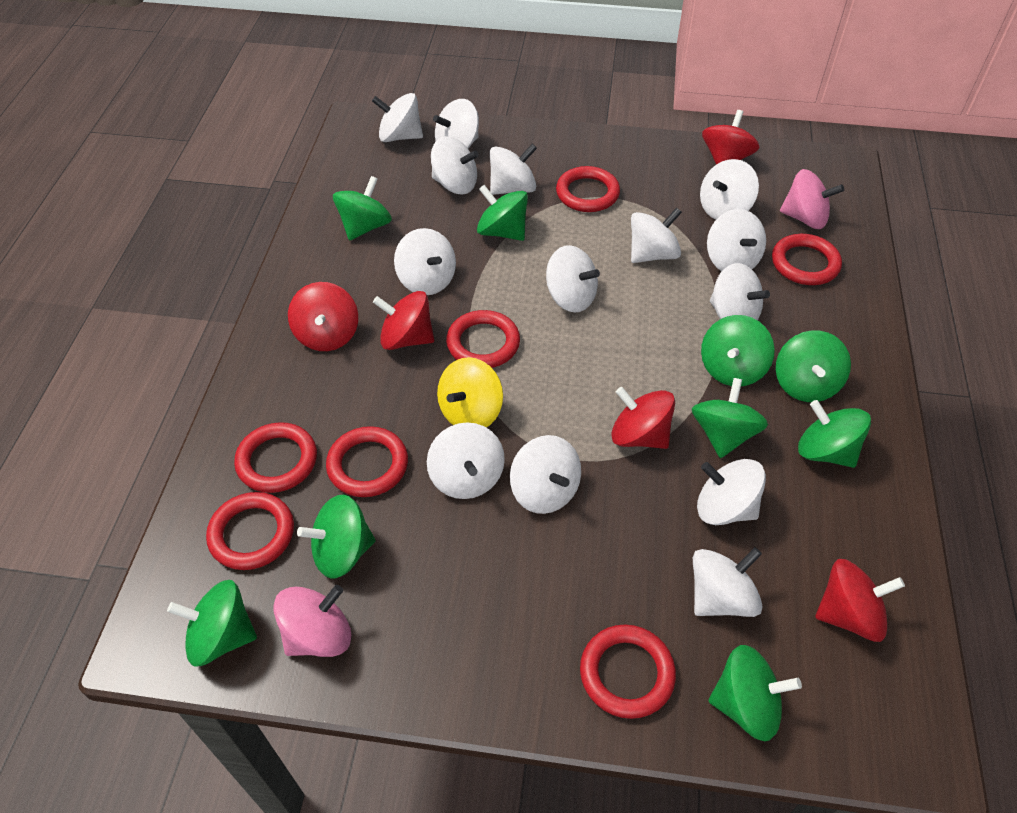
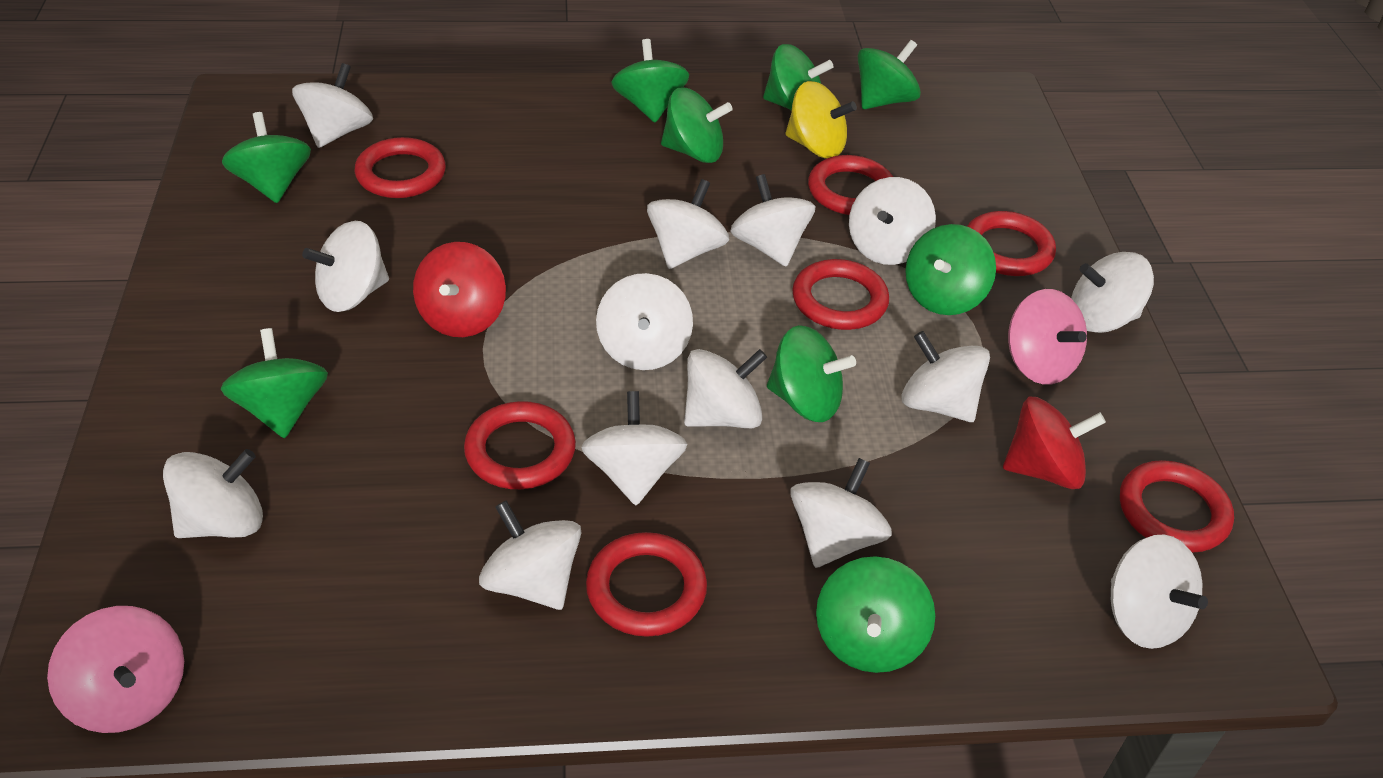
red spinning top: [288,282,358,351] [373,291,434,350] [611,387,675,449] [702,110,760,165] [815,559,905,642] = 5 -> [413,242,506,337] [1003,397,1106,489] = 2

